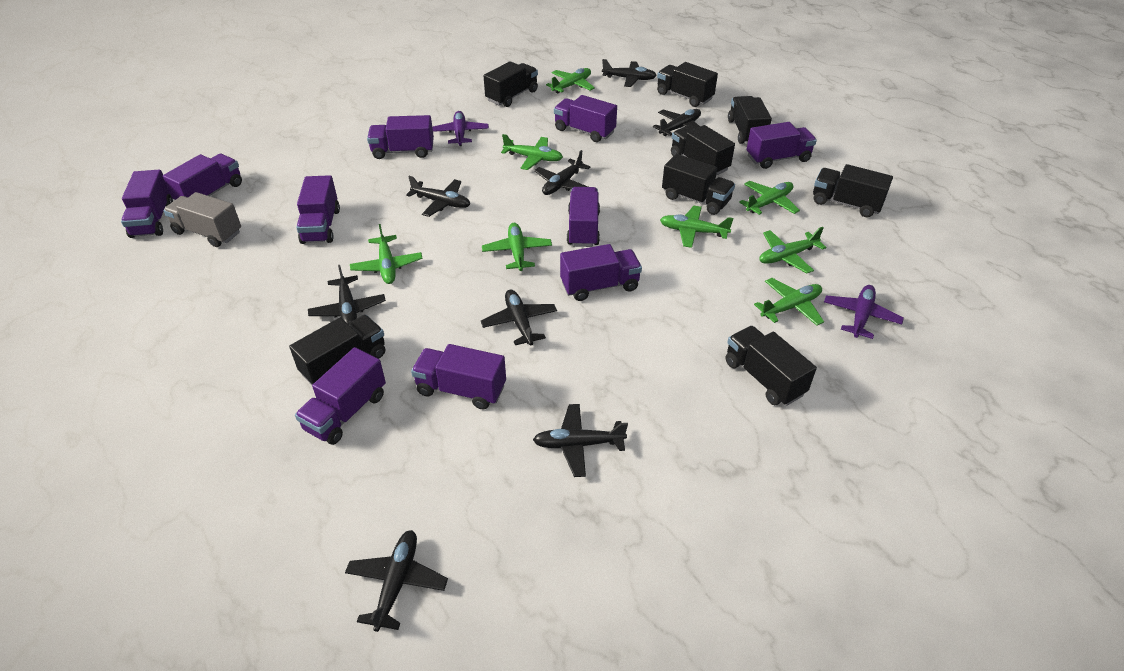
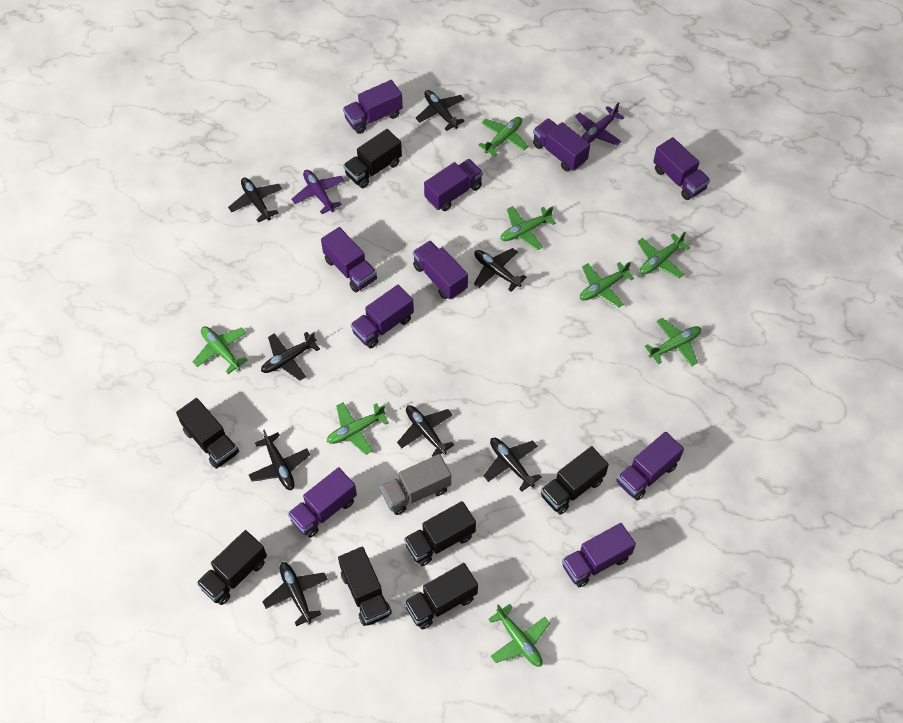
black truck: [289,315,385,385] [484,61,538,107] [657,62,718,107] [662,154,735,215] [671,125,735,176] [725,326,817,406] [728,96,772,144] [813,164,893,217] = 8 -> [176,398,239,469] [197,530,267,605] [338,547,392,626] [343,129,402,188] [404,501,476,566] [404,563,478,629] [541,446,609,514] = 7

